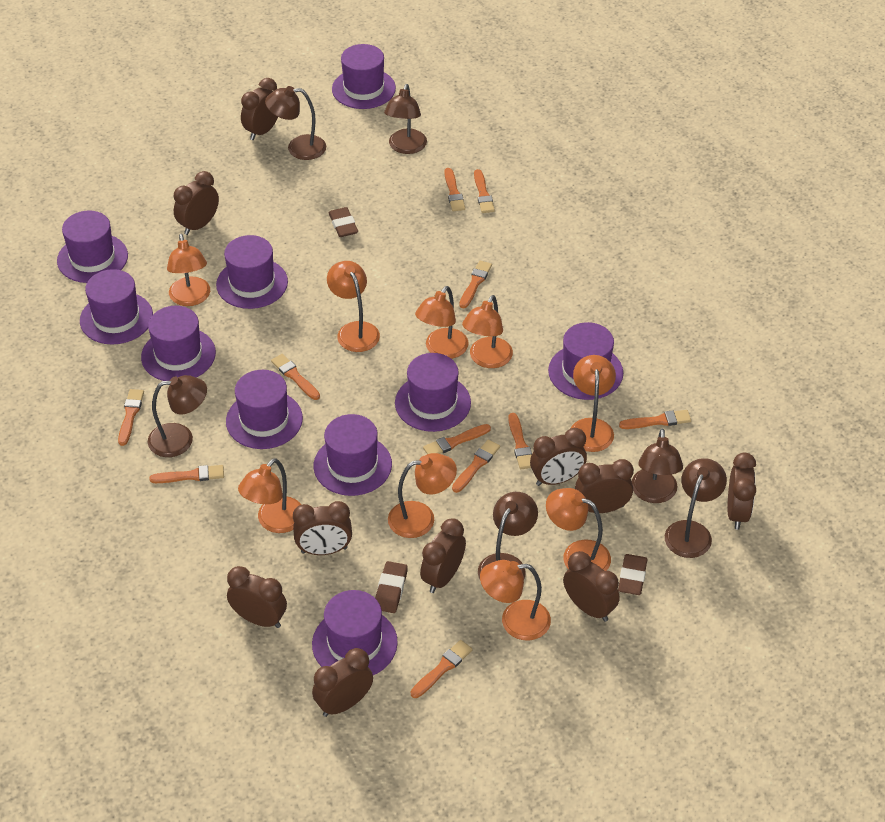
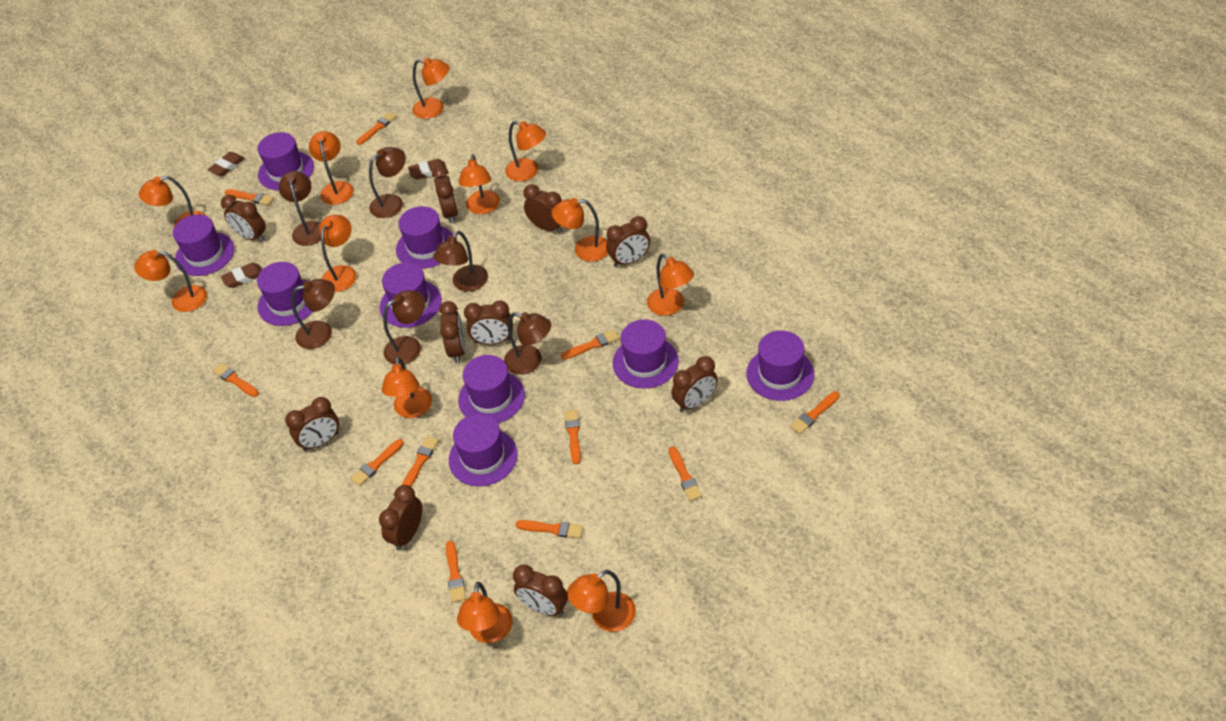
orange lamp: [167,234,210,306] [238,458,301,533] [327,261,380,352] [388,453,457,538] [415,286,469,359] [462,295,513,368] [480,560,551,641] [546,488,611,571] [571,355,616,452] = 9 -> [134,250,207,312] [139,176,206,227] [309,131,353,205] [319,215,357,292] [382,357,432,418] [413,57,450,119] [457,582,513,643] [459,154,500,214] [505,121,546,181] [552,198,608,262] [567,570,636,632] [647,254,694,316] = 12
purple hat: [57,210,128,283] [80,269,153,344] [141,306,216,381] [216,235,288,309] [226,370,303,449] [312,590,398,675] [314,414,392,496] [332,44,396,109] [395,353,471,432] [548,322,623,400] = 10 -> [173,214,234,276] [257,262,313,326] [258,132,314,191] [380,263,442,328] [396,206,453,269] [449,414,518,486] [458,355,525,423] [613,319,679,389] [746,330,814,401] = 9

